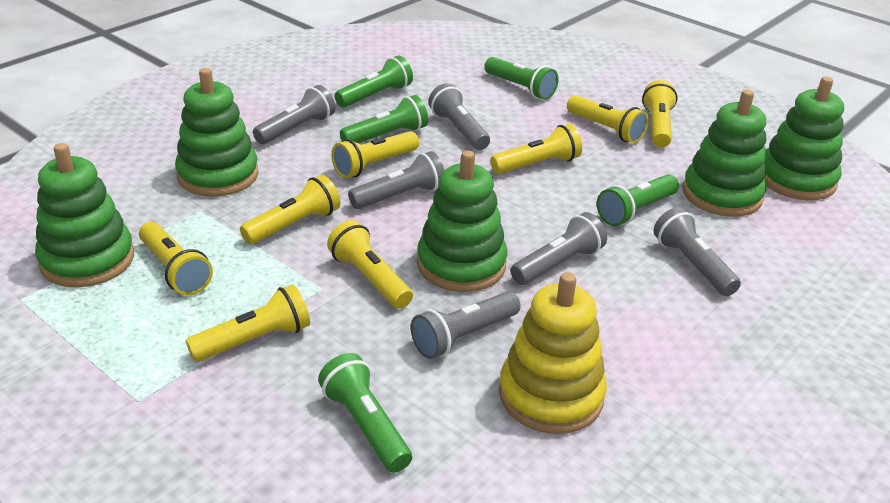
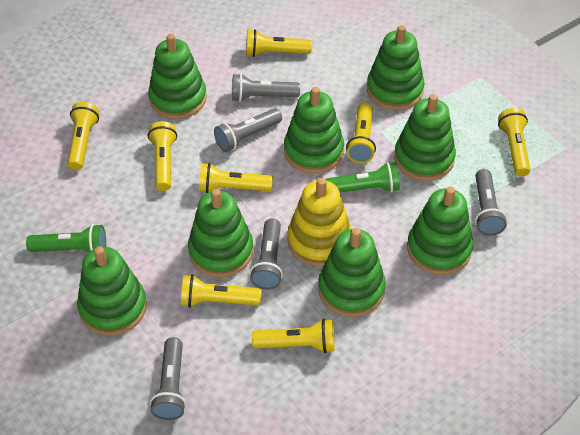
green flashlight: [318,353,412,473] [335,56,413,108] [340,95,428,143] [484,57,558,100] [597,174,679,226] = 5 -> [26,224,106,253] [325,162,400,193] = 2
green stacking toy: [35,143,134,287] [175,68,259,197] [417,150,507,292] [683,89,767,217] [765,77,844,200] = 5 -> [77,246,147,335] [148,34,207,119] [188,189,253,277] [284,87,344,173] [318,228,386,317] [367,25,424,110] [394,94,456,181] [407,186,473,275] = 8
grey flashlight: [253,85,335,144] [348,151,444,209] [411,291,521,359] [428,83,490,150] [510,212,607,285] [653,207,741,296] = 6 -> [150,337,186,420] [214,108,282,152] [232,73,300,102] [250,218,283,290] [475,169,507,236] = 5

